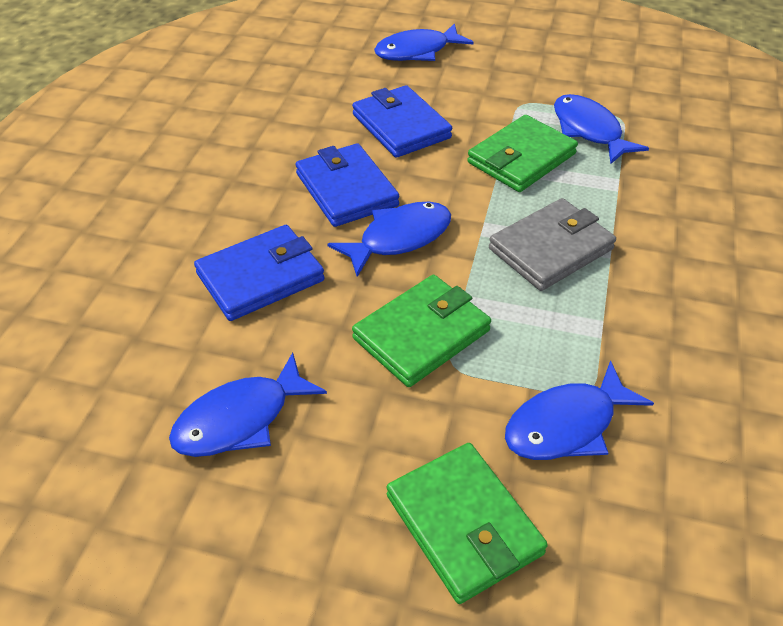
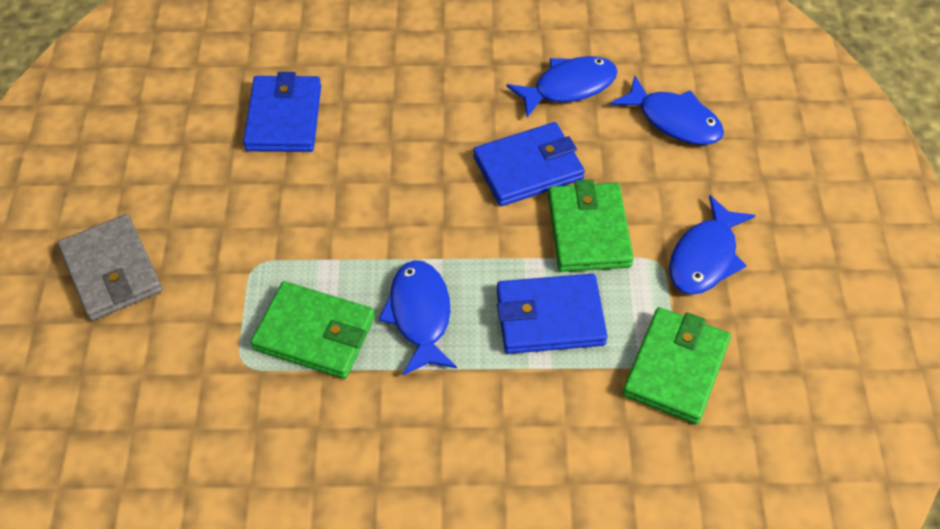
blue fish: [169,352,327,457] [327,202,451,277] [374,23,474,61] [505,361,654,460] [554,94,649,164] = 5 -> [379,260,457,375] [507,56,618,117] [611,76,724,145] [669,195,756,295] = 4

